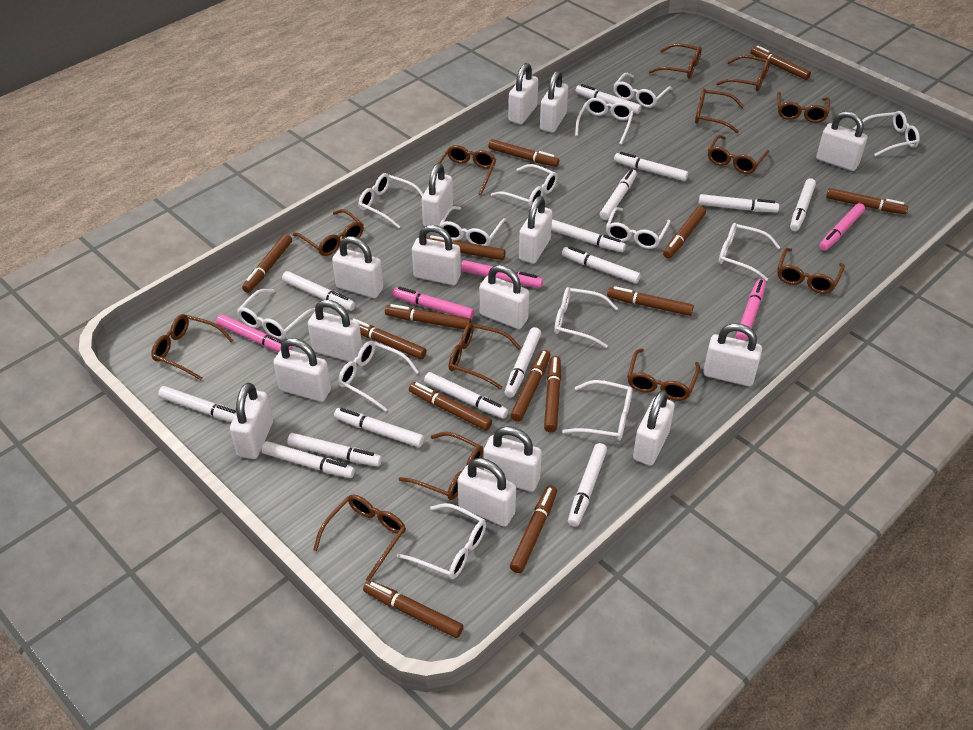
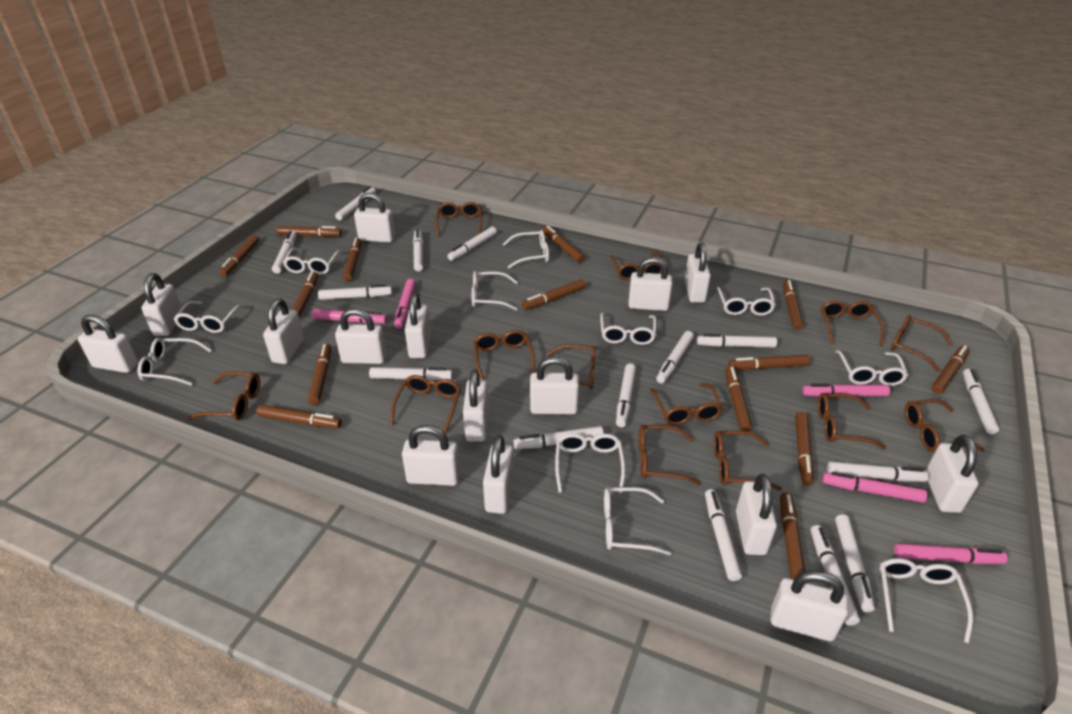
white glasses: [237,289,315,340] [338,341,419,412] [358,173,423,229] [397,503,486,579] [439,206,506,246] [491,164,558,208] [554,287,618,348] [562,380,633,441] [575,98,634,145] [606,207,671,249] [613,73,672,108] [718,223,780,281] [853,111,920,157] = 13 -> [137,338,212,386] [174,301,245,333] [283,248,342,275] [472,271,518,310] [503,230,549,268] [555,433,625,493] [600,312,657,345] [604,487,672,555] [716,287,776,316] [835,350,908,386] [880,558,973,643] = 11

